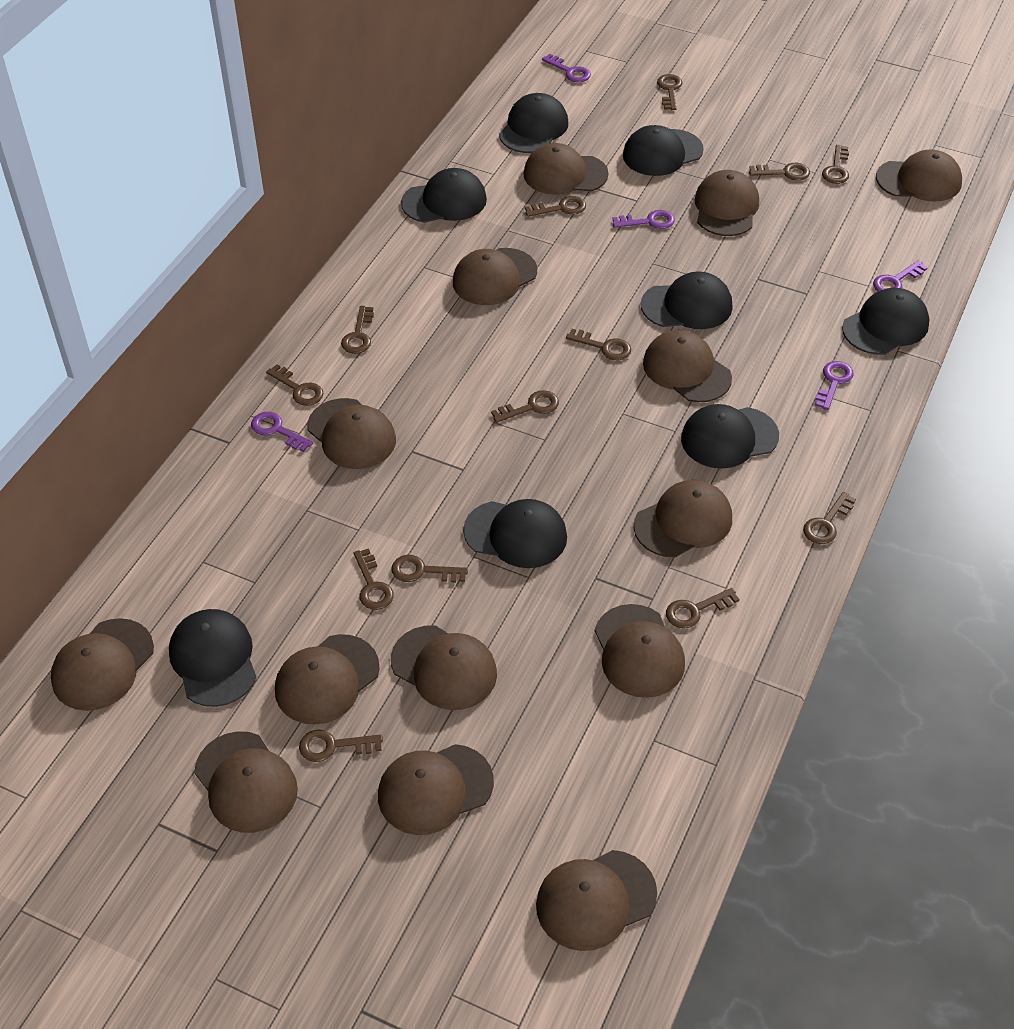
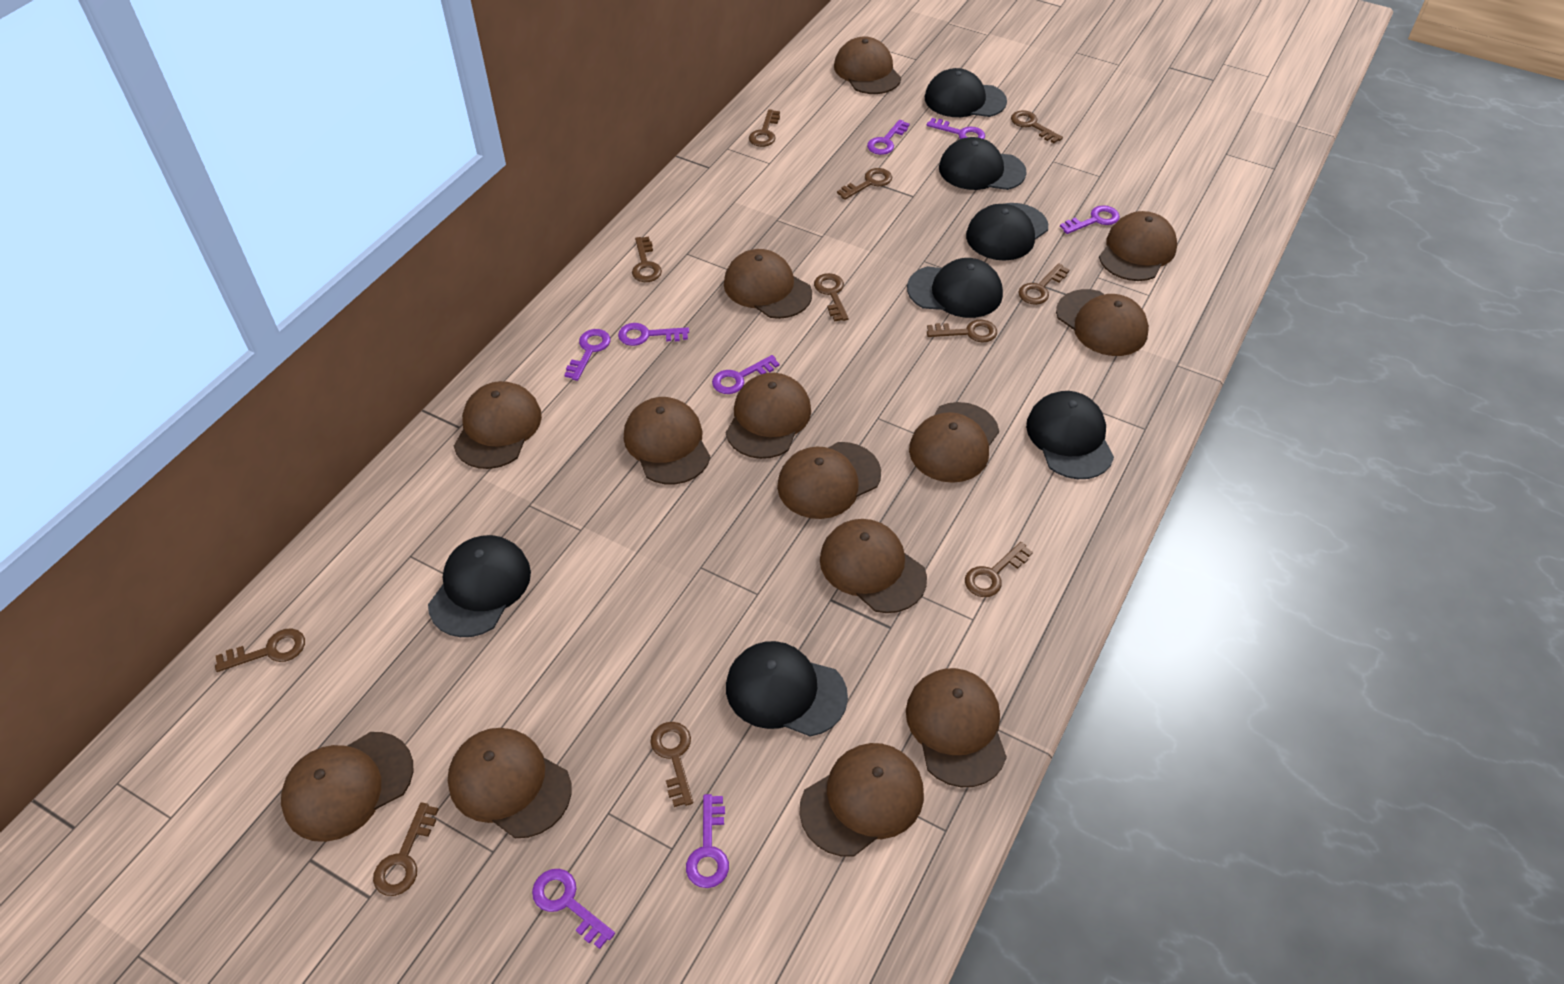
black cap: [169,609,257,707] [401,168,487,223] [463,499,567,568] [499,93,568,153] [623,125,704,176] [641,272,732,329] [681,404,779,469] [842,288,929,355] = 8 -> [428,535,531,637] [726,641,848,737] [907,258,1003,318] [925,68,1007,117] [939,137,1027,190] [966,203,1048,260] [1026,391,1114,479] = 7
brown key: [266,364,324,406] [299,729,383,762] [341,306,374,354] [354,548,394,610] [391,555,468,583] [491,390,559,423] [525,196,586,217] [566,329,631,360] [657,74,682,110] [666,588,739,629] [749,163,810,181] [803,492,856,544] [822,145,849,184] = 13 -> [215,628,305,672] [373,802,439,896] [632,237,662,282] [650,722,693,807] [749,109,780,147] [814,273,849,322] [837,168,892,200] [927,320,997,342] [965,542,1033,597] [1011,110,1063,143] [1018,263,1069,305] = 11
purple key: [251,411,313,452] [542,54,591,82] [613,210,675,229] [815,361,854,410] [873,260,928,292] = 5 -> [532,869,615,949] [564,329,610,381] [618,323,689,346] [686,794,729,888] [712,355,780,394] [867,120,910,155] [927,118,985,139] [1060,205,1120,234] = 8

